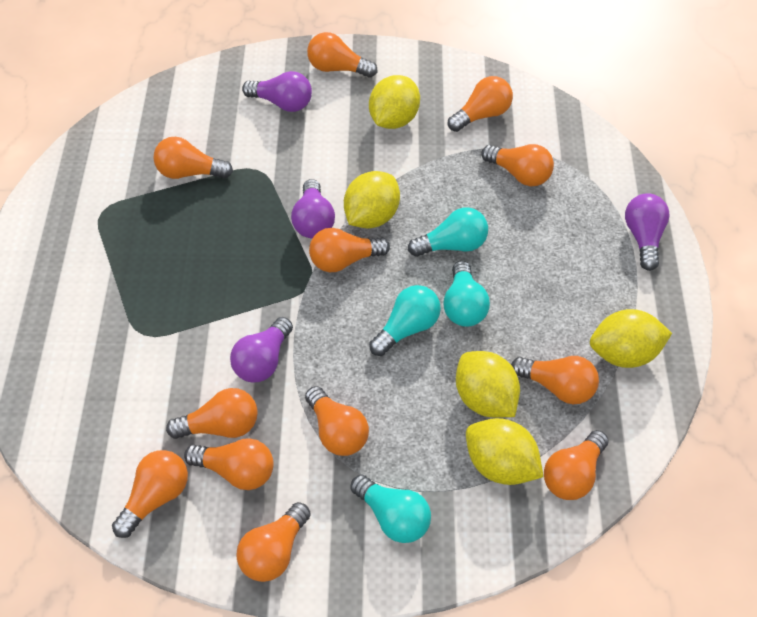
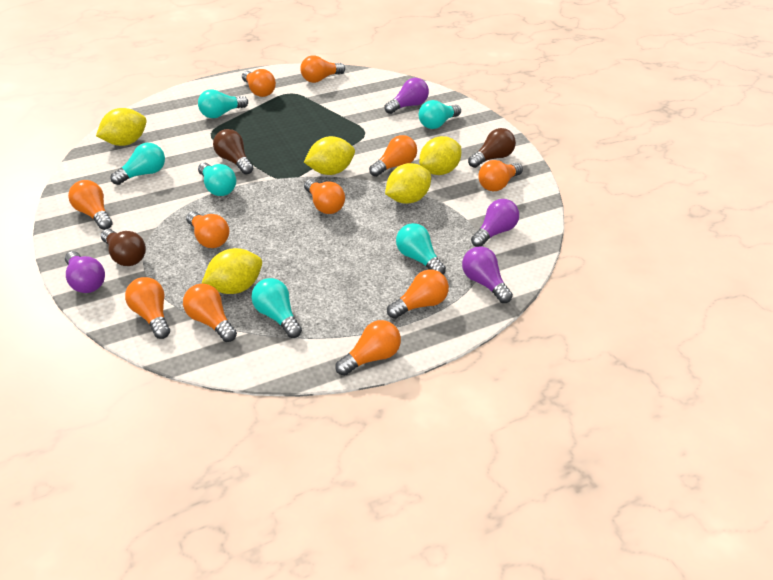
brown light bulb: none = 0 -> [101,229,146,266] [213,129,253,175] [468,128,516,168] = 3
orange light bulb: [112,450,188,538] [153,137,233,179] [166,388,258,439] [184,438,274,490] [237,502,311,582] [305,386,369,456] [307,32,377,78] [309,228,390,272] [448,76,513,132] [481,144,554,186] [511,356,599,404] [544,430,609,500] = 12 -> [68,180,112,230] [125,277,170,339] [183,283,237,342] [186,211,230,248] [242,69,276,97] [300,55,345,83] [304,179,345,214] [335,320,401,376] [369,135,417,177] [387,269,449,319] [478,160,523,191] = 11
turquoise light bulb: [350,475,431,543] [369,285,441,356] [408,207,488,257] [443,261,490,327] = 4 -> [110,143,165,185] [198,89,248,118] [198,163,236,196] [251,278,302,338] [396,223,446,275] [419,100,461,129] = 6

